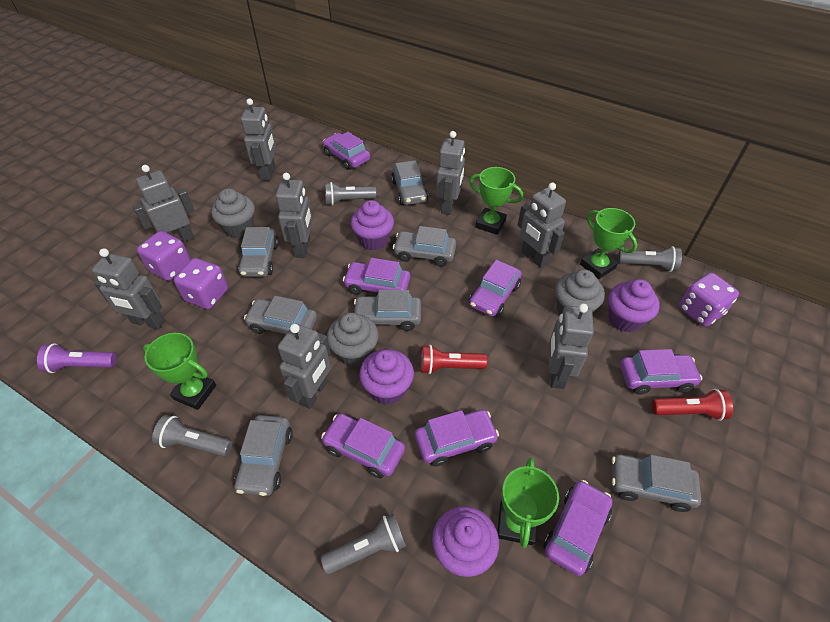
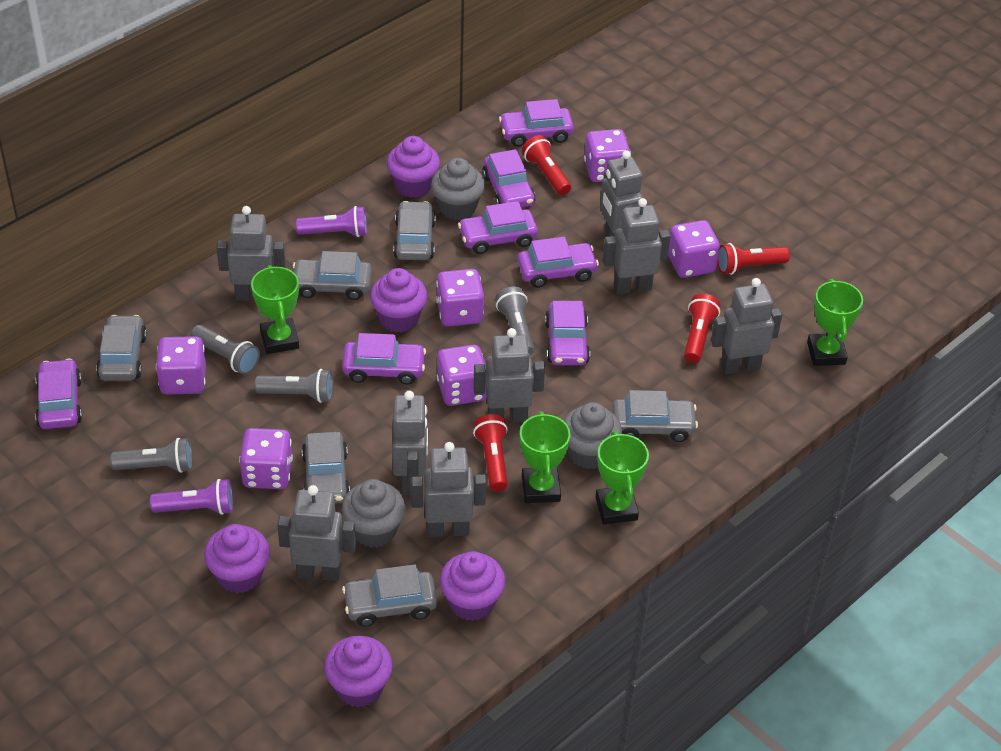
grey car: [235,415,293,496] [238,227,279,277] [244,296,317,334] [354,290,421,331] [391,160,428,205] [393,226,456,267] [612,454,701,512] = 7 -> [96,315,147,381] [293,251,372,300] [302,432,350,503] [342,564,437,627] [393,201,436,260] [612,390,698,442] = 6
purple cupcake: [351,200,394,251] [359,349,414,405] [432,506,499,577] [608,279,660,333] = 4 -> [204,524,270,593] [324,636,393,707] [370,268,427,332] [387,136,440,198] [440,551,506,621] = 5
purple dice: [137,231,191,281] [174,258,228,309] [679,273,739,327] = 3 -> [156,336,206,394] [239,428,293,489] [436,269,484,327] [437,345,486,406] [584,129,631,182] [668,220,720,278] = 6
purple flashlight: [37,343,117,373] = 1 -> [150,479,233,515] [296,206,367,237] = 2
red flashlight: [420,345,488,374] [652,389,733,421] = 2 -> [473,414,508,491] [522,135,571,195] [684,294,720,363] [718,243,790,275] = 4

